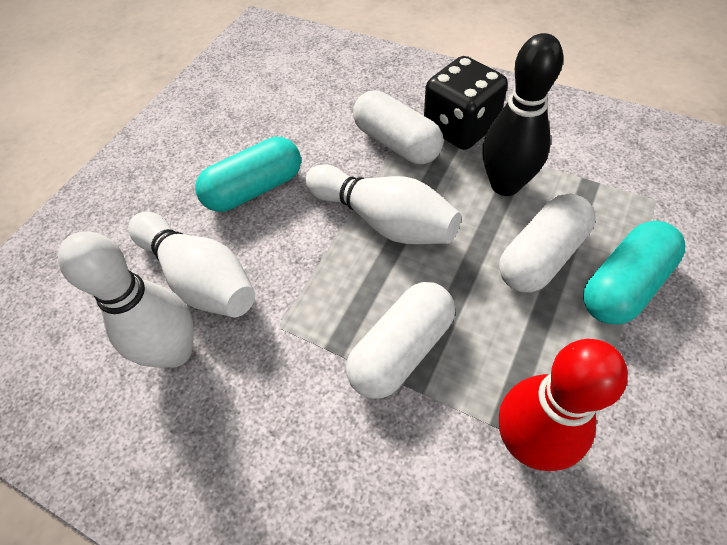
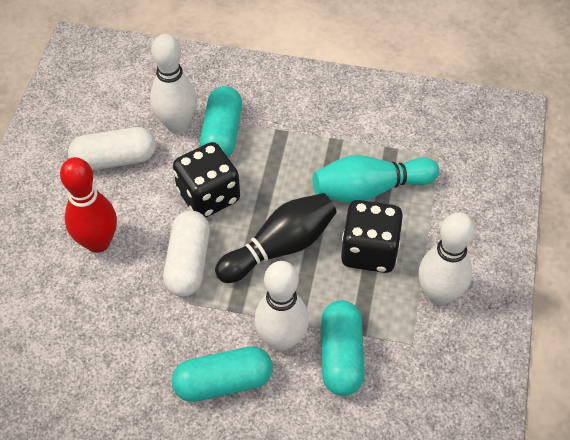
black dice: [424,56,508,150] = 1 -> [173,142,240,218] [341,200,403,273] = 2
turquoise bowling pin: none = 0 -> [313,155,439,203] = 1
turquoise capsule: [195,137,301,212] [583,221,685,325] = 2 -> [172,346,273,402] [200,86,242,157] [321,300,364,396] = 3
white capsule: [346,282,455,399] [353,90,444,164] [499,193,595,293] = 3 -> [68,127,156,171] [163,210,210,297] = 2

